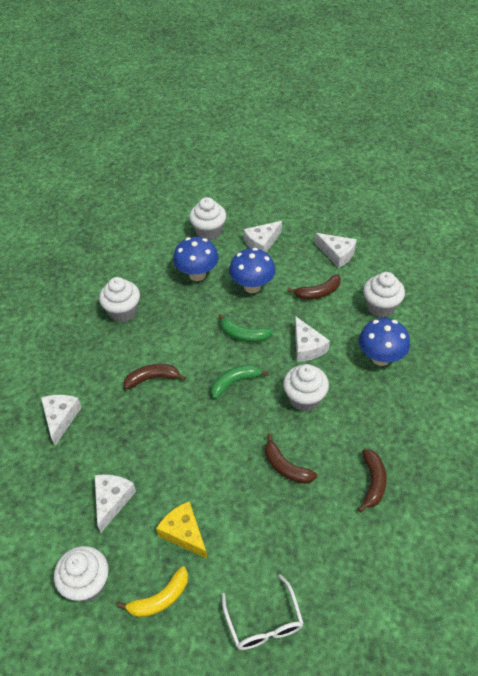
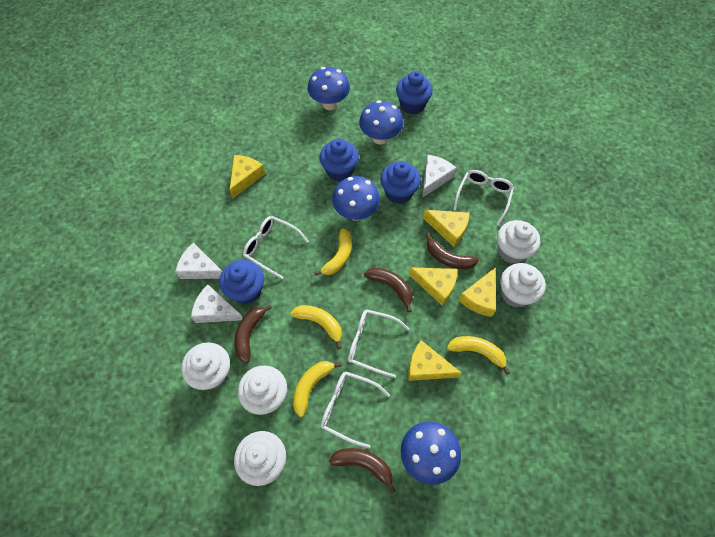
blue cupcake: none = 0 -> [219,260,264,304] [320,138,359,182] [380,161,421,204] [396,71,433,115] = 4
blue mushroom: [173,237,219,281] [229,248,275,293] [359,318,410,366] = 3 -> [308,67,350,110] [332,176,380,221] [359,100,403,145] [401,421,461,485] = 4
green banana: [211,365,269,399] [218,314,273,342] = 2 -> none = 0
white cheese: [41,395,82,446] [95,474,136,532] [244,221,282,252] [295,316,330,362] [315,233,357,268] = 5 -> [175,242,222,279] [191,285,243,323] [422,155,456,198] = 3
white glasses: [222,574,303,650] = 1 -> [243,216,309,279] [321,371,390,448] [348,309,410,378] [453,170,514,226] = 4
yellow banana: [117,566,188,617] = 1 -> [290,305,342,349] [293,361,342,417] [314,228,352,276] [447,336,510,375] = 4
yellow cheese: [156,501,207,559] = 1 -> [230,155,265,198] [408,340,461,381] [409,267,457,306] [423,210,470,247] [459,267,496,317] = 5

